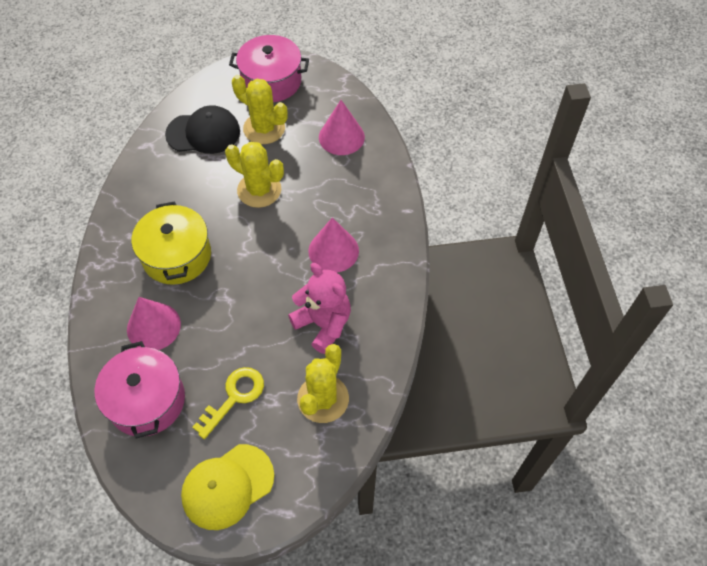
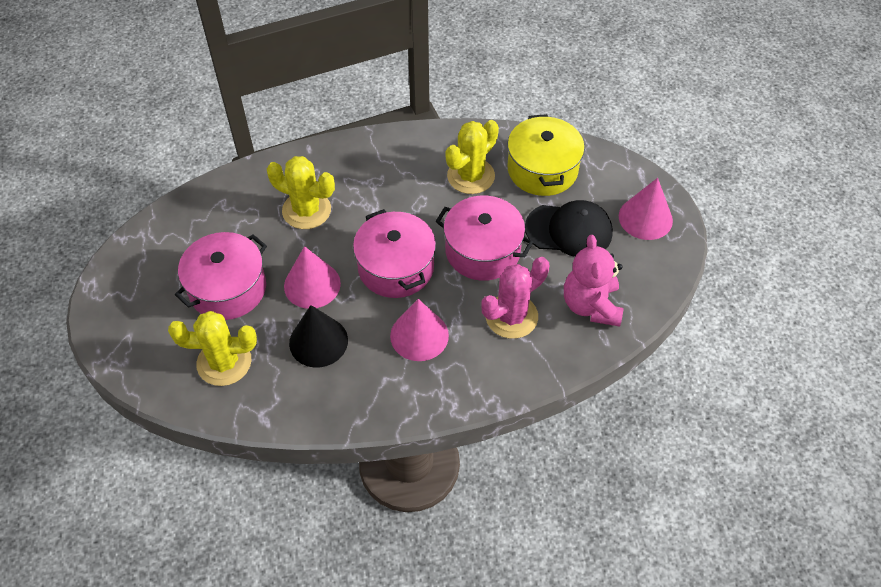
black cone: none = 0 -> [289,305,348,367] = 1
pink cactus: none = 0 -> [481,257,549,339] = 1
pink pot: [95,341,185,439] [229,35,309,102] = 2 -> [175,232,267,320] [353,209,436,298] [436,195,533,281] = 3
yellow cap: [181,444,274,530] = 1 -> none = 0
yellow key: [193,367,264,439] = 1 -> none = 0

